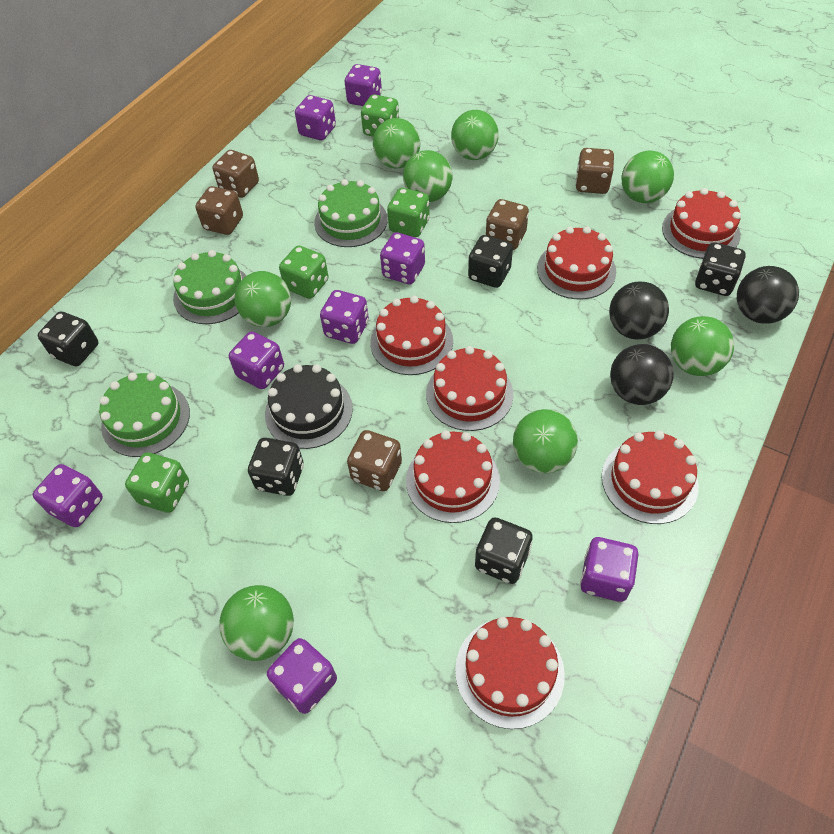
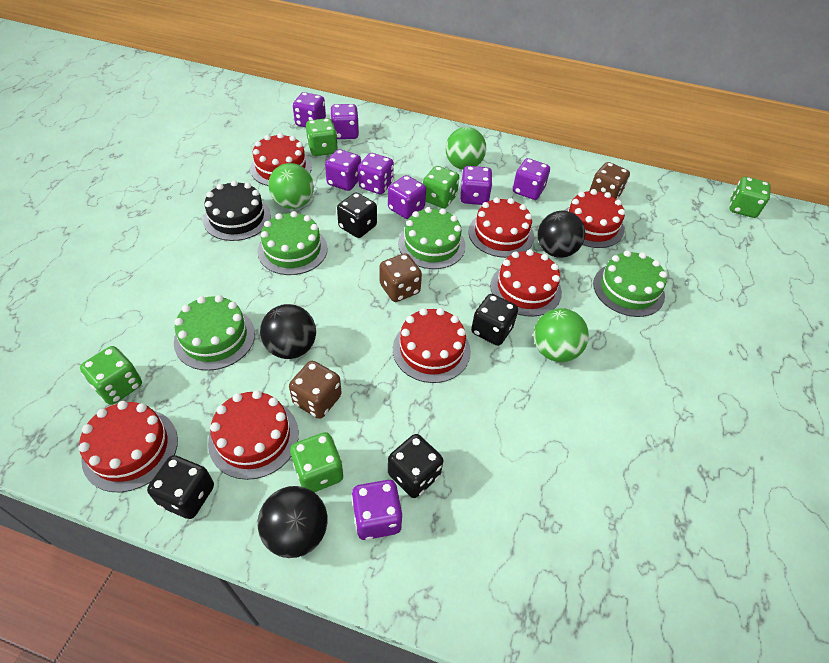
black dice: [38,311,98,366] [248,438,304,496] [468,235,513,288] [475,517,533,584] [695,242,746,296] = 5 -> [147,455,214,519] [337,192,377,238] [388,434,443,498] [471,294,518,346] = 4
brown dice: [195,186,243,235] [213,150,259,198] [347,430,402,491] [486,199,529,250] [575,148,614,194] = 5 -> [289,361,342,419] [380,253,422,302] [589,162,630,199] = 3
green ball: [219,585,294,661] [234,271,291,327] [373,118,420,168] [403,150,452,202] [451,110,499,160] [513,409,578,474] [622,150,674,203] [671,316,734,376] = 8 -> [268,163,314,209] [445,127,486,170] [534,308,589,362] = 3
green cake: [99,373,190,457] [173,250,247,324] [314,179,388,247] = 3 -> [174,295,255,371] [257,211,328,275] [398,207,466,269] [593,250,667,317] = 4
green dice: [125,452,189,513] [279,245,329,299] [361,94,399,137] [387,188,430,237] = 4 -> [80,346,142,405] [290,432,343,492] [306,118,338,156] [423,166,459,209] [729,177,771,218] = 5

